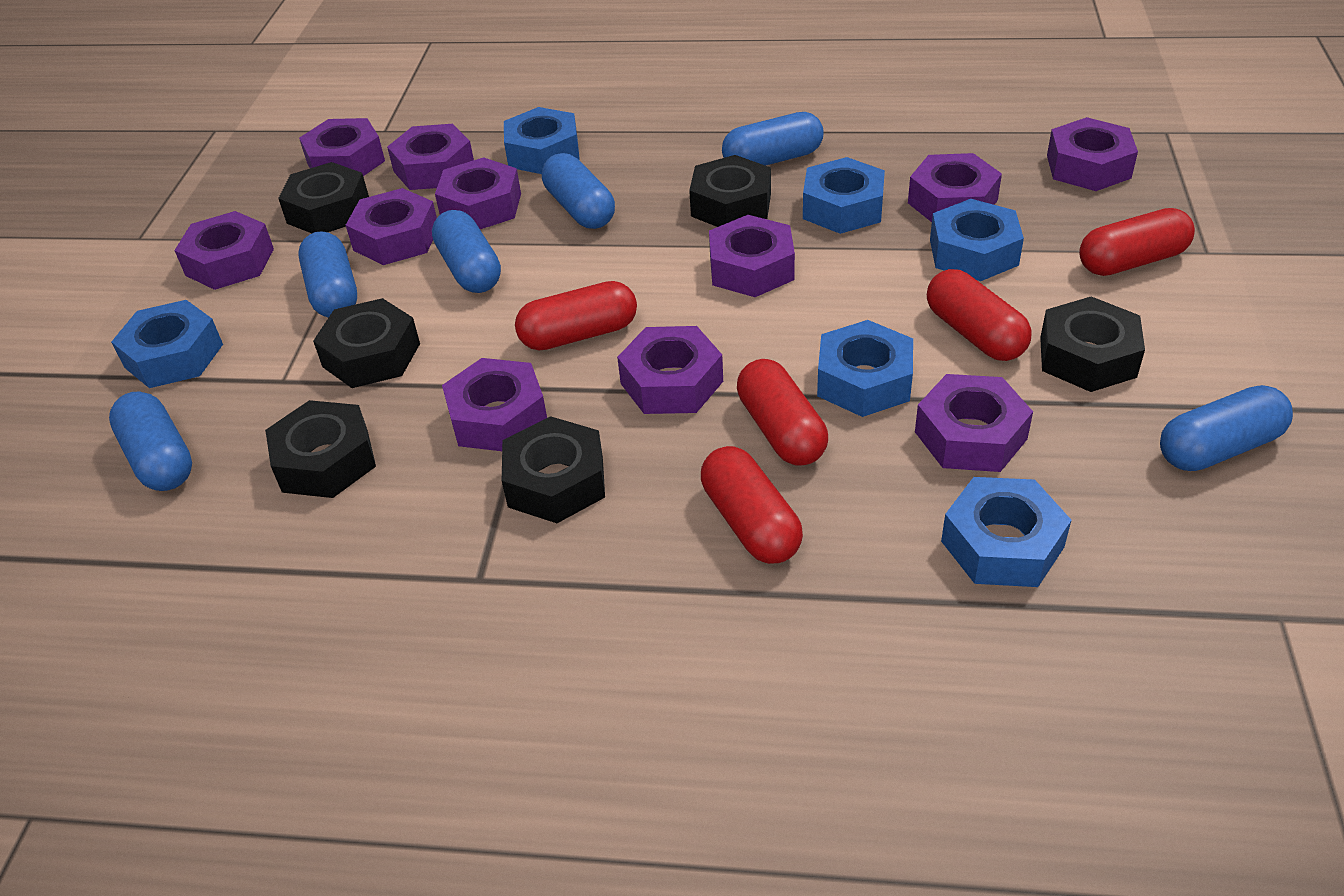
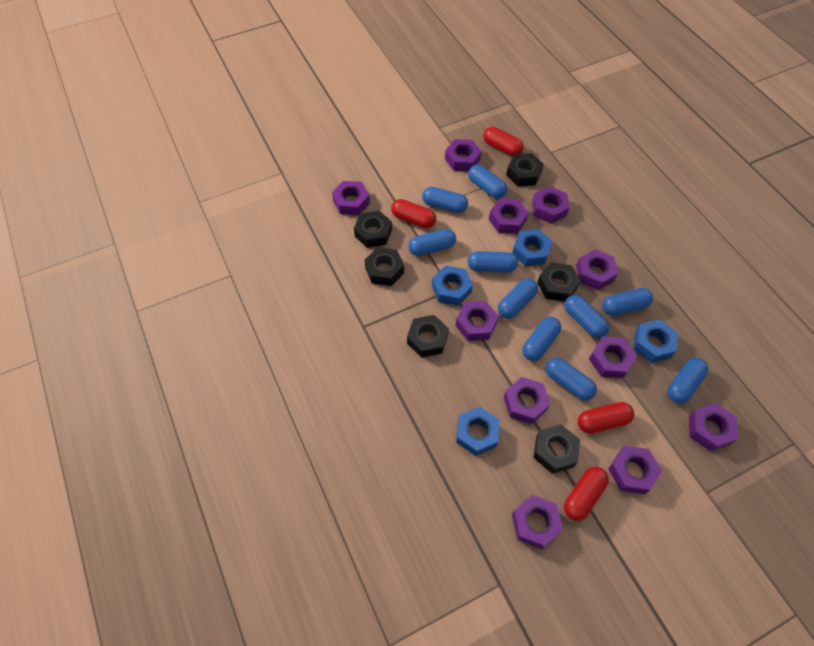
blue capsule: [109,392,192,491] [298,231,357,318] [432,210,501,293] [542,153,615,229] [722,112,823,166] [1160,385,1293,471] = 6 -> [408,229,456,256] [422,187,468,213] [468,165,507,199] [468,251,518,273] [498,278,538,319] [522,317,561,361] [546,358,597,401] [564,295,609,338] [602,288,653,316] [668,358,708,403] = 10
blue nut: [111,300,223,388] [504,107,580,174] [803,157,885,234] [817,320,913,417] [930,199,1024,281] [941,477,1071,587] = 6 -> [432,265,473,306] [456,407,499,456] [512,229,553,267] [633,319,678,363] = 4
red capsule: [515,281,637,350] [701,446,803,564] [737,359,828,466] [927,269,1032,361] [1079,208,1195,276] = 5 -> [391,199,436,228] [483,127,524,156] [564,467,609,521] [578,402,634,434] = 4

